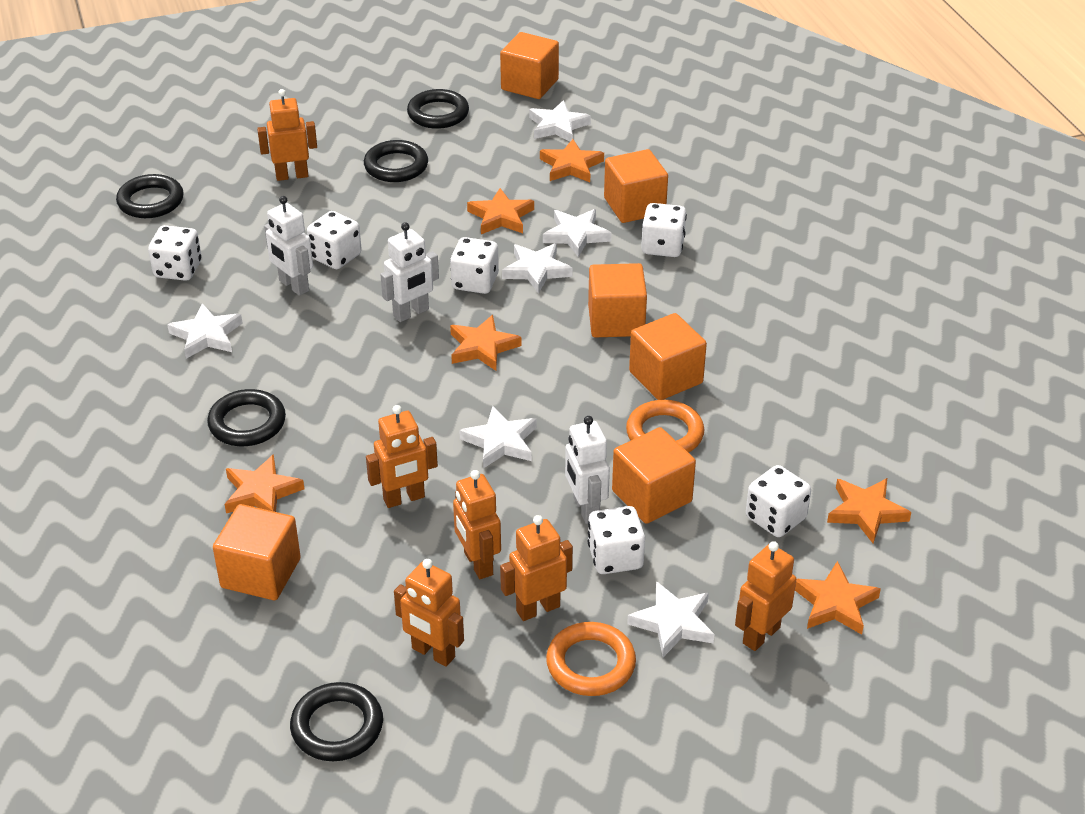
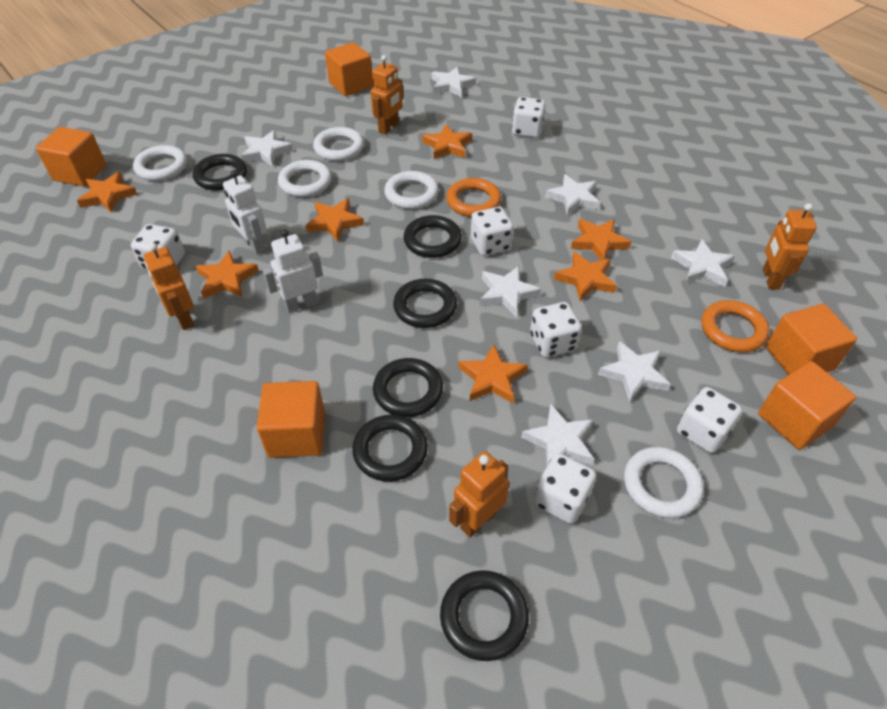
black ring: [116,174,184,218] [207,389,286,446] [290,682,383,761] [364,140,428,182] [407,89,469,129] = 5 -> [193,154,247,190] [352,415,428,482] [373,358,443,417] [393,279,457,328] [404,215,462,258] [440,570,529,661] = 6
orange cube: [213,504,301,600] [500,32,559,99] [588,263,647,337] [604,149,668,223] [612,427,696,524] [629,313,707,400] = 6 -> [36,127,106,187] [257,381,325,458] [325,42,373,96] [758,361,856,450] [766,304,857,375] = 5
orange robot: [257,89,317,181] [366,405,438,508] [394,559,464,667] [453,470,501,579] [500,515,573,621] [735,541,796,651] = 6 -> [144,243,194,330] [371,55,403,135] [449,451,509,538] [763,203,817,290] = 4
orange star: [225,454,304,513] [450,315,521,371] [467,188,534,234] [540,139,604,182] [795,561,881,635] [827,478,911,543] = 6 -> [77,172,138,213] [195,250,259,299] [306,198,364,242] [422,124,472,159] [458,344,528,404] [554,252,617,301] [571,219,631,260] = 7
white ring: none = 0 -> [133,145,187,181] [278,160,332,197] [313,127,364,161] [384,171,439,209] [624,447,704,518] = 5
white robot: [264,196,313,296] [380,222,439,322] [565,416,610,524] = 3 -> [223,170,267,255] [263,229,323,313] = 2
white star: [167,303,242,359] [459,406,537,469] [502,243,573,294] [529,100,591,142] [543,209,611,257] [627,581,714,657] = 6 -> [241,130,293,167] [432,67,476,97] [480,266,541,317] [521,404,594,466] [545,174,601,216] [598,341,671,403] [671,239,735,287] = 7

